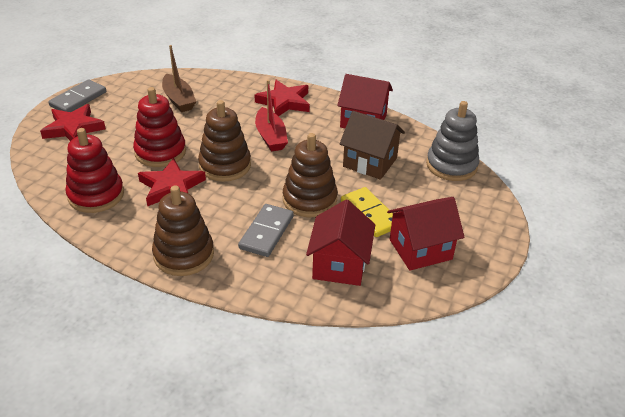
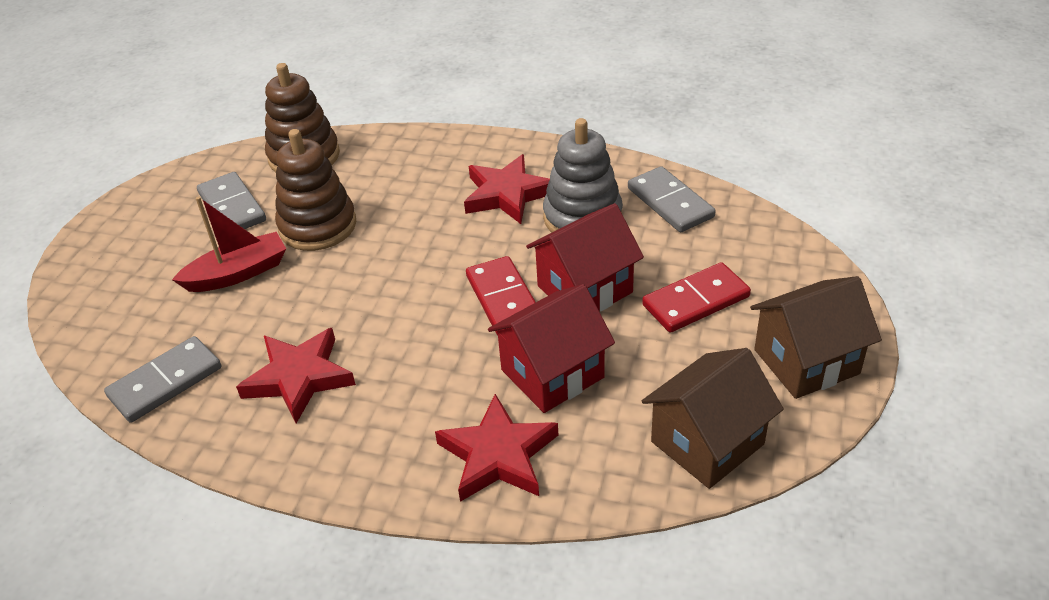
brown boat: [162,45,196,112] = 1 -> none = 0
brown house: [340,111,405,180] = 1 -> [642,348,784,489] [750,276,882,399] = 2
brown stacking toy: [152,186,214,276] [198,100,251,182] [283,133,338,217] = 3 -> [265,63,340,172] [275,129,356,251] = 2
grey domino: [48,80,106,112] [238,204,294,257] = 2 -> [104,336,221,423] [197,172,266,229] [628,166,716,232] = 3
red domino: none = 0 -> [466,256,536,335] [642,262,751,333] = 2
red house: [306,199,375,286] [337,74,393,128] [387,197,464,271] = 3 -> [488,284,615,413] [526,203,644,311] = 2
red stacking toy: [65,128,124,213] [133,87,186,167] = 2 -> none = 0
yellow domino: [341,187,393,237] = 1 -> none = 0

